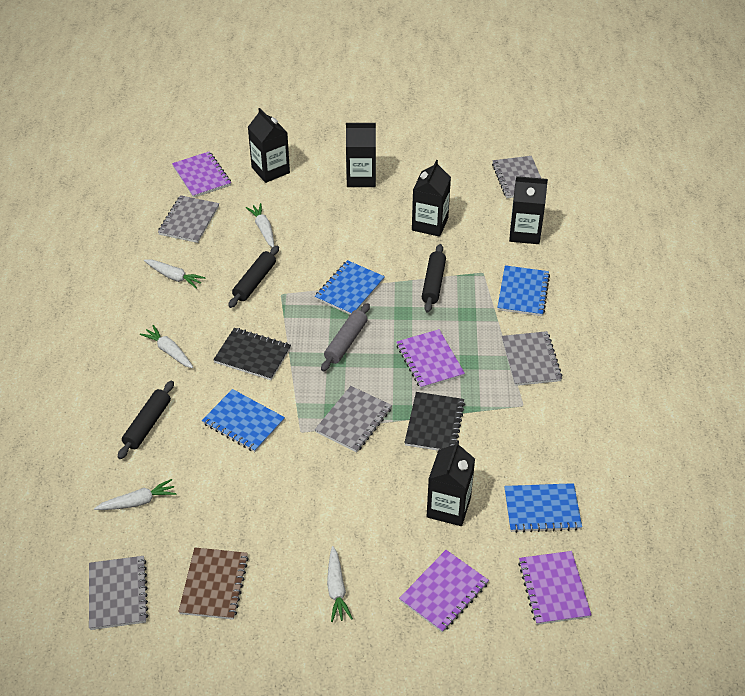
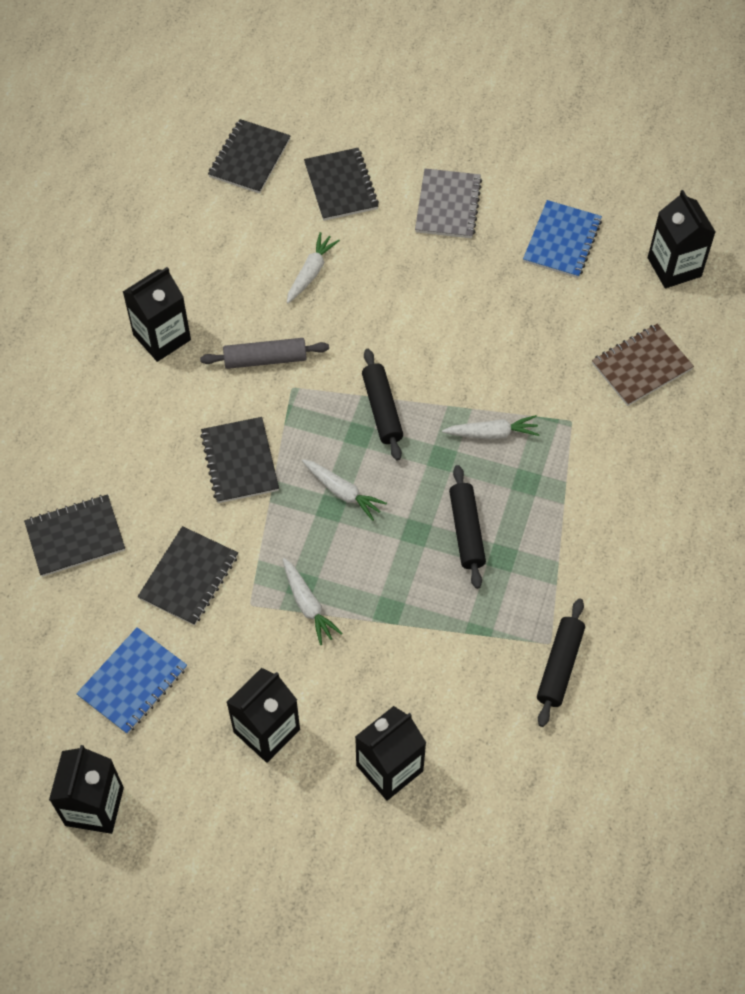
black notebook: [213,328,291,380] [404,392,465,451] = 2 -> [24,494,125,577] [138,526,238,626] [200,417,279,503] [208,119,291,194] [304,148,379,221] = 5
blue notebook: [202,389,285,452] [315,260,385,315] [497,265,550,316] [504,483,582,533] = 4 -> [76,627,187,734] [523,200,602,278] = 2
grey notebook: [89,556,148,630] [158,195,219,243] [315,386,392,452] [492,156,541,198] [502,331,563,386] = 5 -> [415,168,482,239] = 1
purple notebook: [172,151,231,198] [397,329,465,389] [399,550,489,633] [518,551,592,625] = 4 -> none = 0
white carrot: [94,479,176,510] [140,325,193,368] [144,259,206,289] [246,203,274,247] [327,546,353,622] = 5 -> [283,558,343,645] [287,232,340,303] [302,459,387,521] [442,415,540,439] = 4

